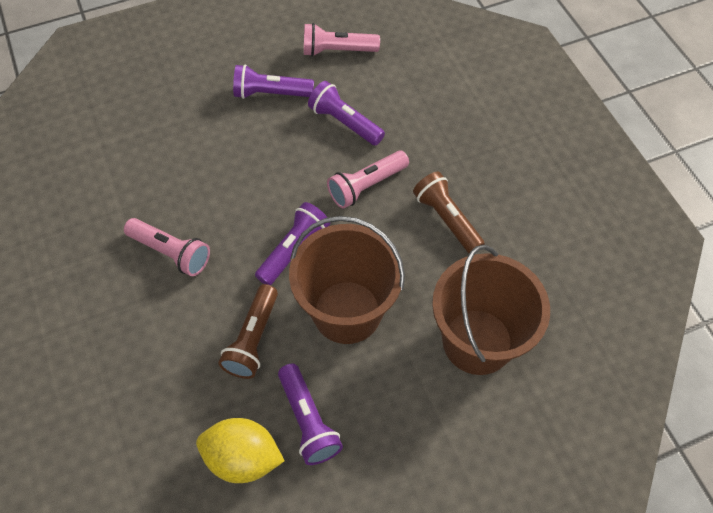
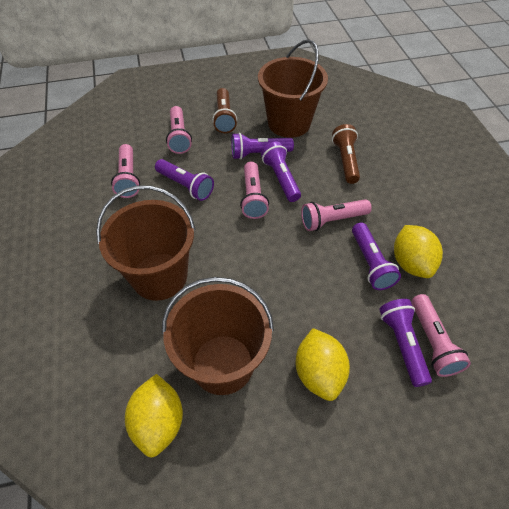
brown bucket: [289,216,405,344] [432,245,550,375] = 2 -> [96,186,196,301] [162,277,274,395] [258,39,328,138] = 3
pink flashlight: [124,218,210,276] [304,23,380,57] [327,150,409,209] = 3 -> [111,144,140,198] [166,106,192,154] [240,161,269,219] [301,199,372,231] [411,294,471,377] = 5
purple flashlight: [233,64,314,99] [255,202,330,285] [278,364,343,465] [308,81,385,146] = 4 -> [155,159,214,201] [231,133,294,160] [261,142,301,202] [352,223,401,290] [379,299,432,387] = 5
yellow lemon: [196,418,284,483] = 1 -> [125,374,183,458] [296,328,350,401] [394,225,443,278] = 3

